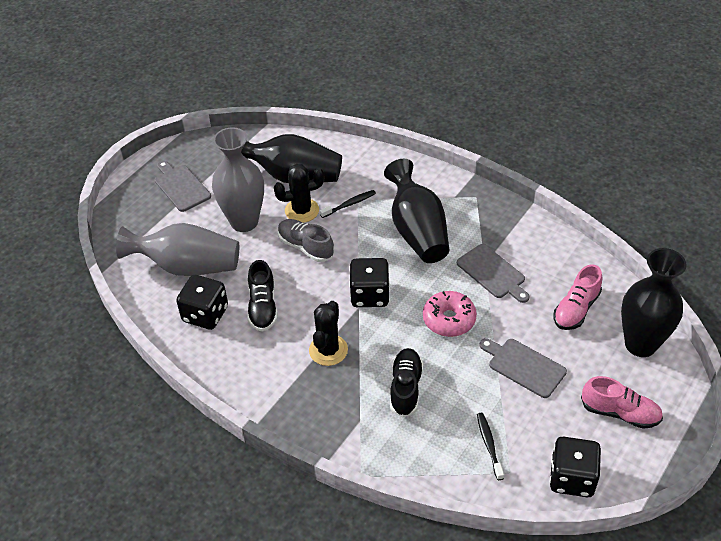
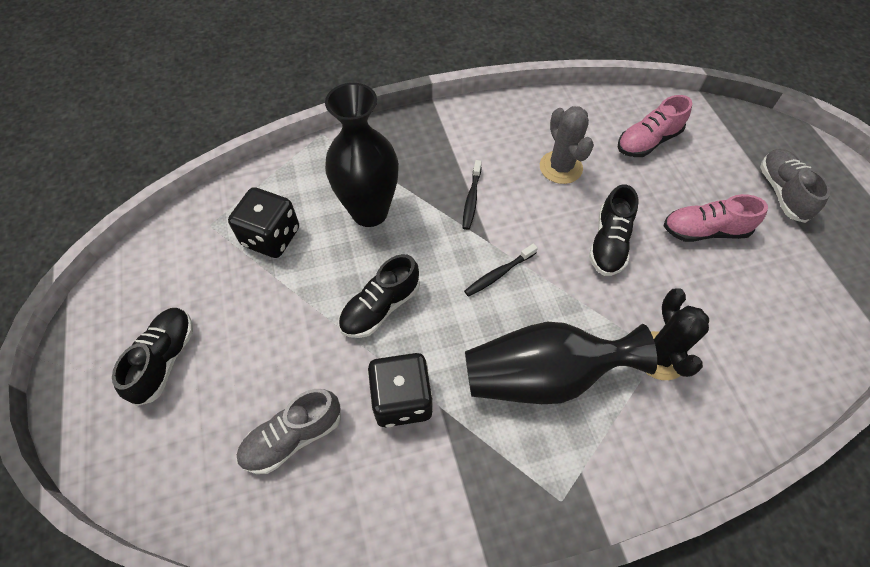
black cactus: [274,164,324,223] [309,301,348,366] = 2 -> [645,288,709,380] = 1
black dice: [176,275,228,330] [349,258,390,307] [550,437,601,497] = 3 -> [228,187,299,258] [368,353,433,427] = 2
black shoe: [247,260,278,332] [390,348,423,417] = 2 -> [112,308,193,406] [338,254,420,338] [589,184,638,276] = 3
black vase: [241,134,342,183] [384,159,449,263] [621,248,687,357] = 3 -> [325,83,399,227] [465,322,657,404] = 2
grey cactus: none = 0 -> [540,106,594,184] = 1
grey cutting board: [155,161,211,212] [457,244,530,303] [480,338,567,398] = 3 -> none = 0
grey shoe: [278,219,334,262] = 1 -> [236,389,341,474] [760,149,830,223] = 2
grey vase: [116,223,239,276] [212,127,264,232] = 2 -> none = 0
pink donut: [423,291,477,337] = 1 -> none = 0

